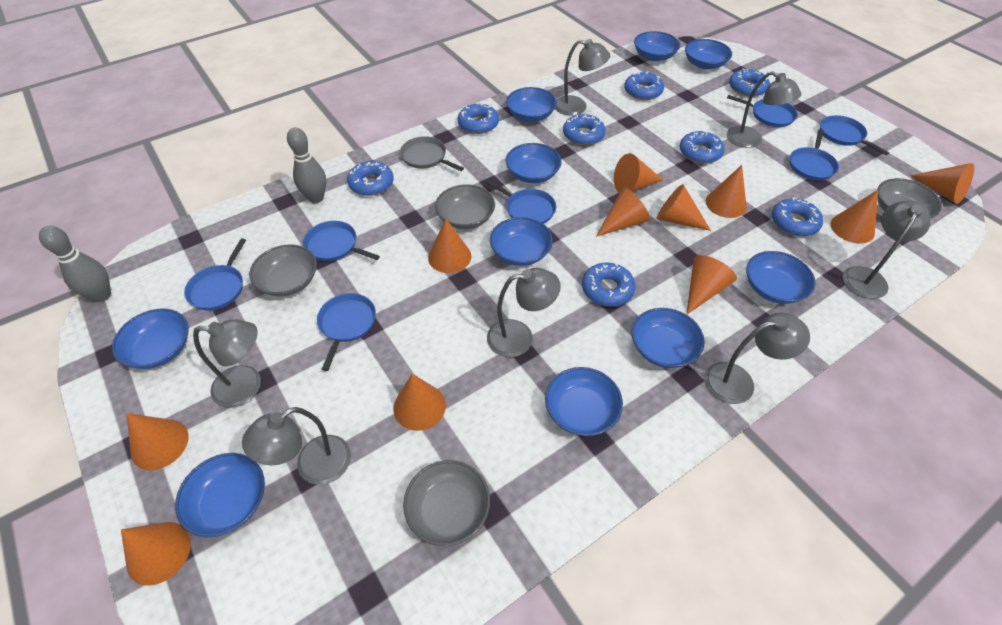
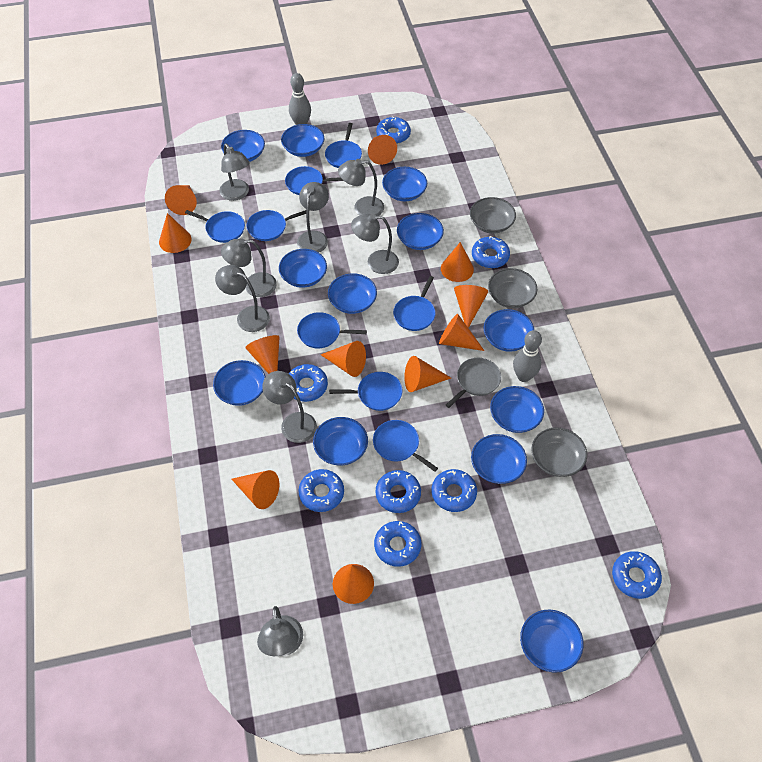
blue bowl: [112,309,189,369] [175,453,265,537] [490,217,553,266] [505,143,562,183] [506,87,557,122] [545,367,623,436] [632,308,705,368] [634,31,680,61] [685,39,732,69] [746,251,815,304] = 10 -> [213,360,266,406] [221,130,265,162] [279,249,327,288] [281,124,325,157] [313,417,368,466] [328,273,377,314] [382,167,427,201] [397,213,444,250] [471,434,527,484] [484,309,534,352] [490,386,544,433] [520,610,583,673] = 12
blue pan: [184,238,246,311] [303,221,380,261] [317,293,376,371] [485,179,556,224] [727,95,798,127] [790,129,839,180] [820,115,889,155] = 7 -> [185,210,245,243] [246,210,306,241] [285,166,343,195] [297,312,367,348] [325,123,362,168] [329,372,403,411] [373,420,438,472] [393,276,436,331] = 8
grey bowl: [249,244,317,296] [403,460,490,546] [435,184,495,229] [877,178,942,219] = 4 -> [470,197,516,234] [488,268,537,308] [532,427,587,477] = 3
grey lamp: [193,319,261,408] [242,407,351,485] [487,268,561,357] [555,39,610,116] [705,313,810,404] [727,71,802,148] [843,200,930,299] = 7 -> [215,265,270,332] [219,144,249,201] [221,238,277,297] [257,606,303,656] [262,371,317,443] [297,182,329,252] [338,159,384,216] [351,214,399,274] = 8

